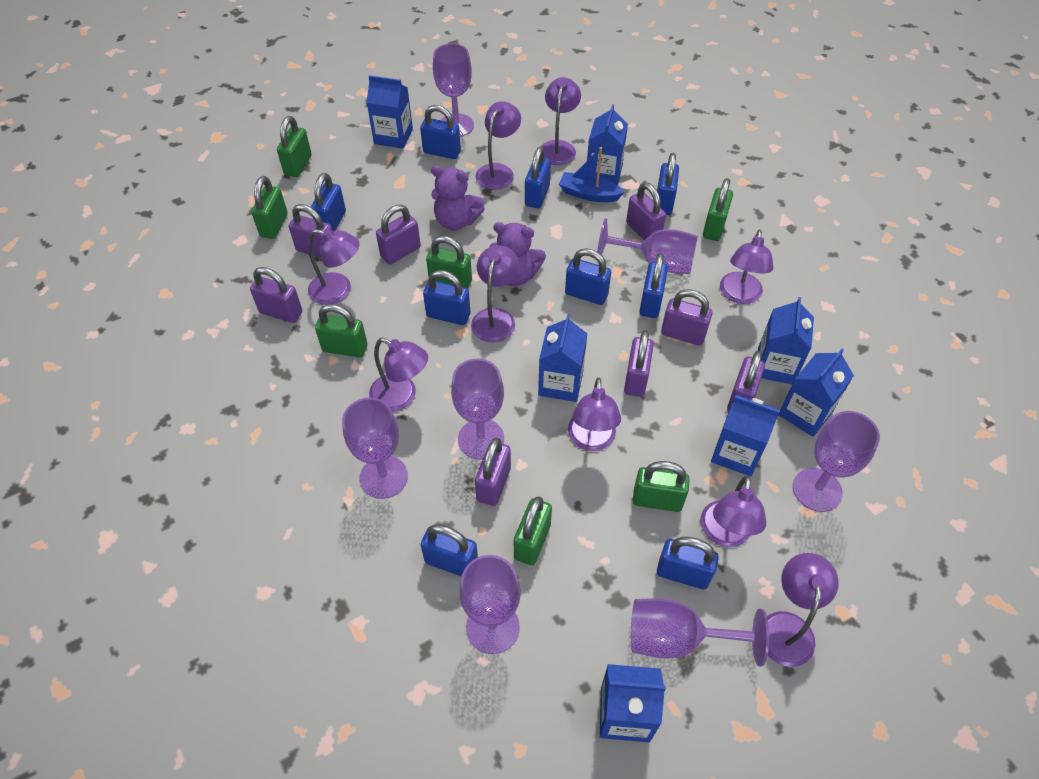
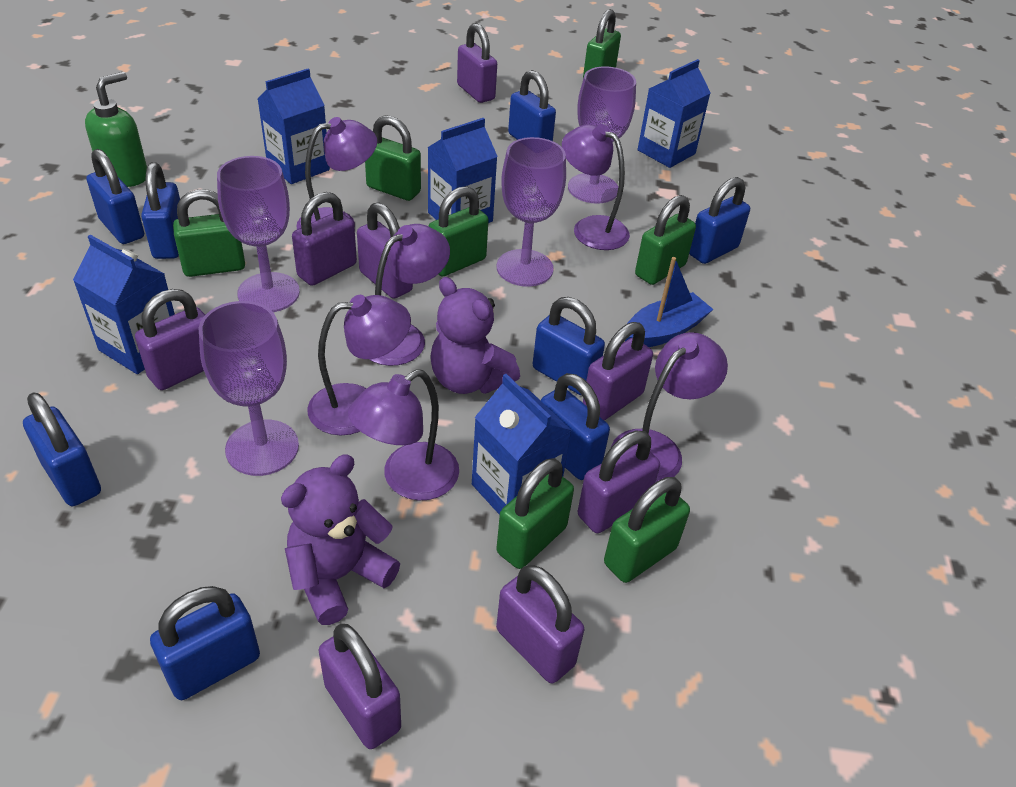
blue carton: [366,75,413,149] [538,314,587,402] [587,104,628,185] [600,664,666,742] [711,394,780,476] [758,297,814,384] [779,349,854,437] = 7 -> [73,235,175,374] [258,69,330,184] [428,118,498,223] [472,374,572,515] [638,59,710,168] = 5
blue padlock: [311,173,346,231] [420,105,461,159] [421,524,478,577] [423,270,470,325] [525,146,551,208] [565,248,611,305] [639,253,668,318] [657,153,679,215] [657,537,719,590] = 9 -> [23,392,101,506] [87,149,144,244] [141,162,180,259] [150,586,260,700] [508,70,556,141] [533,297,605,395] [541,373,610,480] [689,177,750,264] = 8
green soap dispenser: none = 0 -> [85,72,147,187] = 1
purple goblet: [342,398,408,499] [433,43,474,137] [451,359,504,460] [459,555,521,654] [597,218,698,274] [631,598,769,666] [793,411,880,512] = 7 -> [199,301,299,476] [217,156,300,312] [497,137,566,286] [568,66,636,204] = 4
purple lamp: [308,228,360,305] [369,338,428,412] [471,245,519,342] [475,101,521,190] [541,77,581,165] [568,378,621,451] [700,476,767,547] [720,229,773,304] [767,553,839,667] = 9 -> [297,117,377,229] [307,295,411,435] [348,369,459,500] [369,224,450,366] [562,124,630,250] [611,332,728,483] = 6

